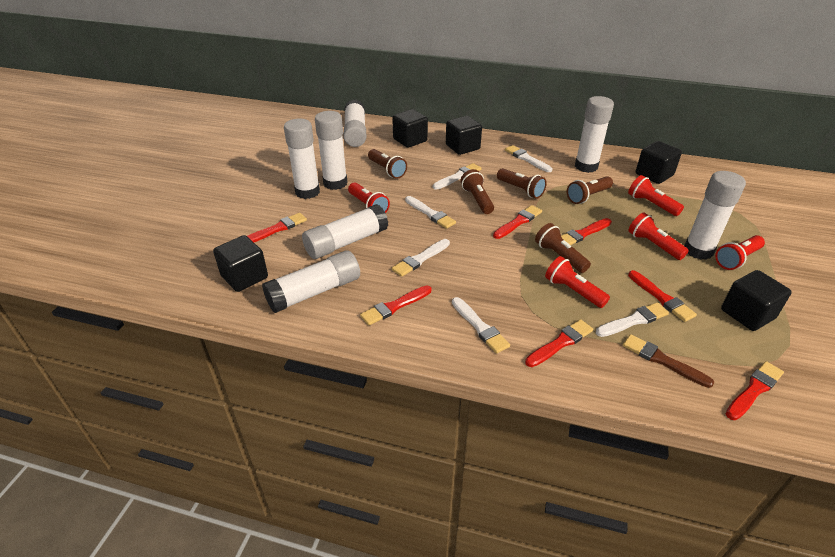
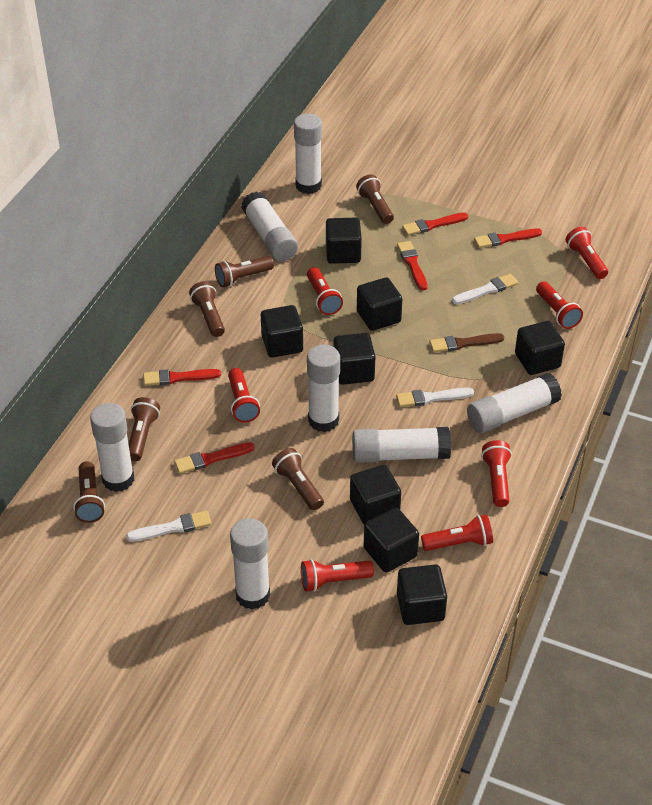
black cube: [213,235,268,292] [392,109,428,148] [446,116,482,155] [636,141,682,184] [721,270,792,331] = 5 -> [261,305,303,358] [326,218,362,264] [333,333,375,385] [350,465,401,525] [357,277,402,331] [364,508,419,573] [397,565,447,625] [515,321,565,375] = 8
brown flashlight: [368,149,407,179] [461,169,494,214] [497,168,547,199] [535,223,591,273] [567,176,613,204] = 5 -> [73,461,105,523] [129,397,160,461] [189,281,225,337] [215,256,274,288] [272,448,324,510] [356,174,394,224] = 6
red brush: [247,213,307,242] [360,285,431,325] [493,205,542,239] [525,319,593,367] [561,218,612,245] [628,270,697,322] [726,361,784,420] = 7 -> [143,369,221,386] [174,442,255,474] [397,241,428,290] [402,213,468,236] [474,228,542,248] = 5
red flashlight: [348,182,390,213] [545,256,610,308] [628,175,684,216] [628,213,689,260] [715,235,765,270] = 5 -> [228,368,260,423] [301,559,374,592] [307,267,343,315] [421,514,493,551] [481,440,512,507] [536,281,583,329] [566,227,608,279] = 7
white brush: [392,239,450,277] [405,196,456,229] [433,163,482,190] [452,297,510,354] [505,145,552,172] [596,302,669,337] = 6 -> [126,511,211,542] [396,388,474,407] [452,274,518,304] = 3

